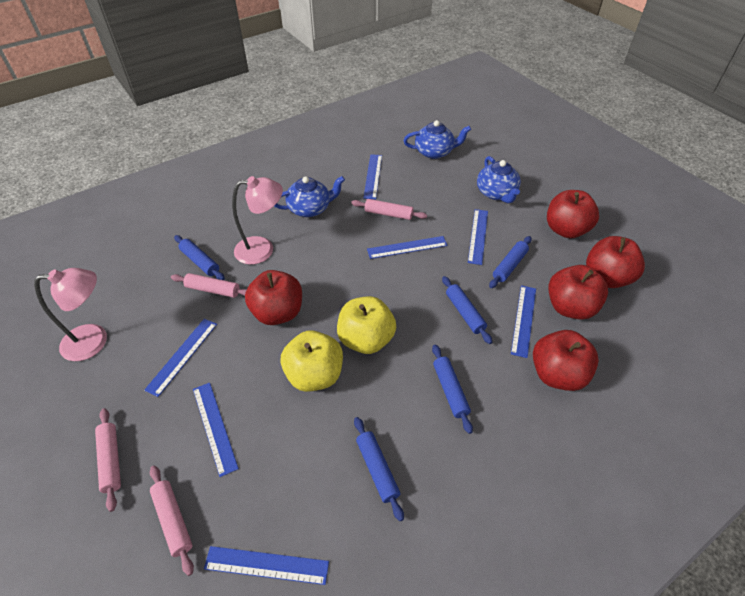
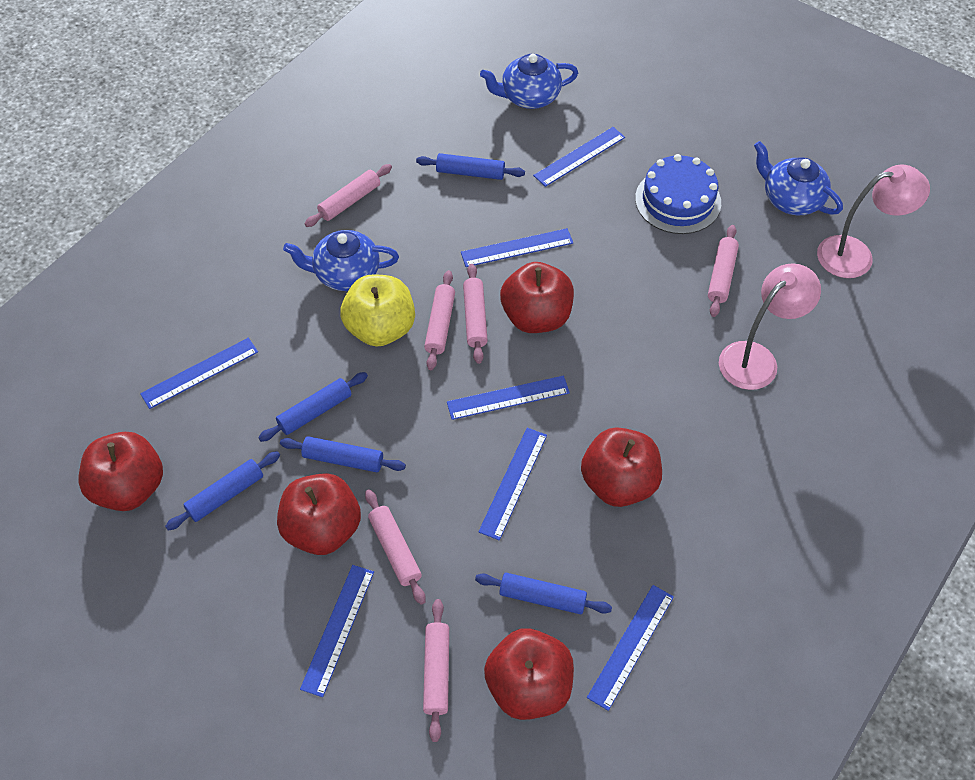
blue cake: none = 0 -> [635,154,721,234] = 1
pink rolling pin: [95,408,121,512] [150,466,194,576] [171,273,247,298] [351,199,427,220] = 4 -> [305,164,392,227] [365,489,426,605] [423,599,449,742] [424,270,455,370] [463,264,488,364] [708,225,739,317] = 6
yellow apple: [281,330,343,392] [337,296,396,354] = 2 -> [340,274,415,347] = 1

